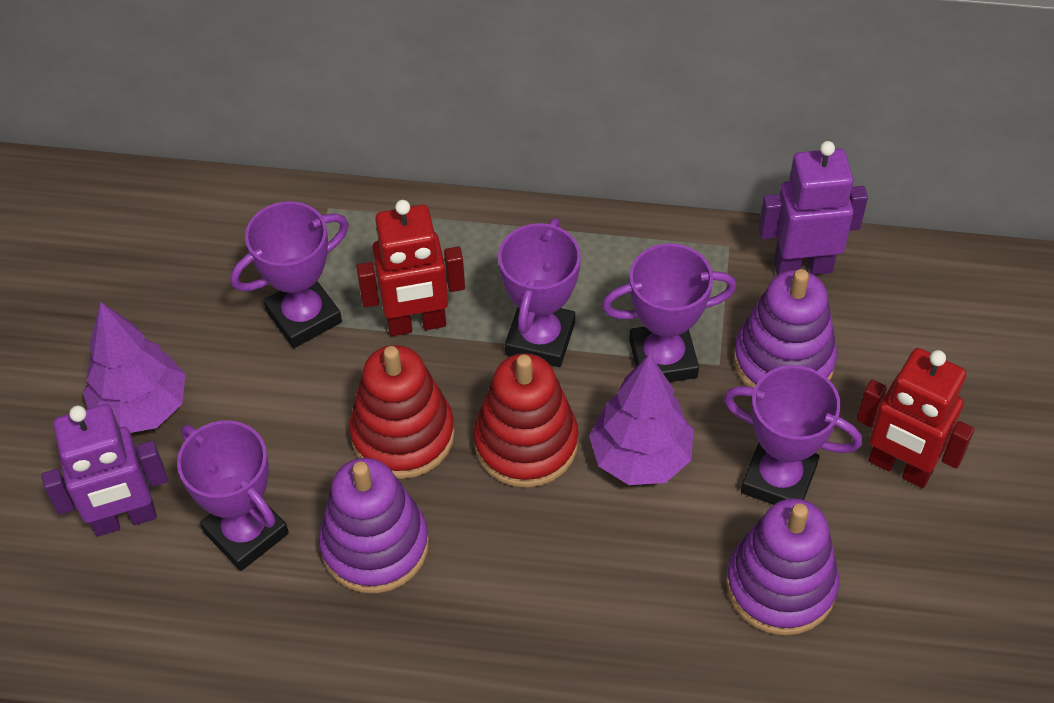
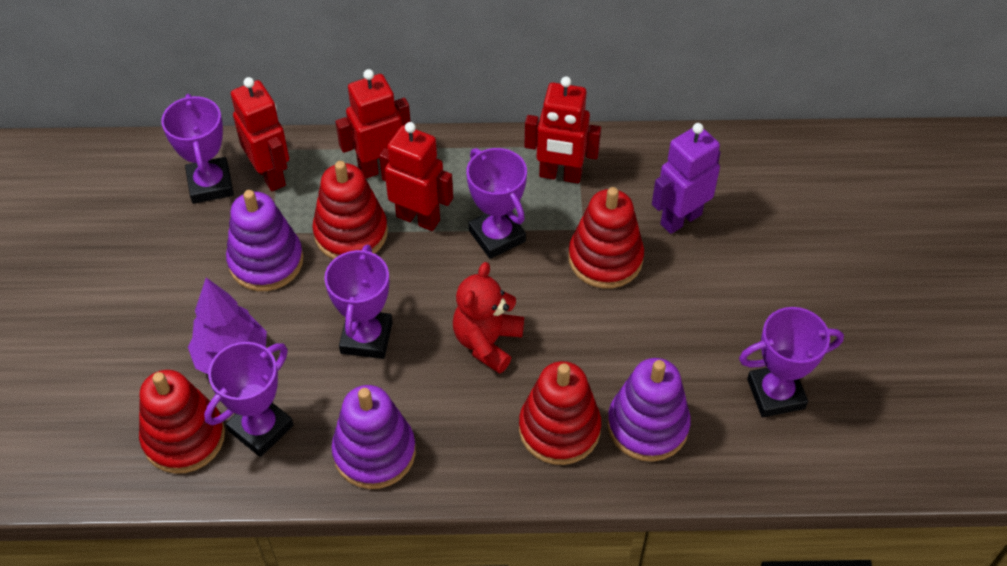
purple robot: [41,404,168,536] [758,141,868,275] = 2 -> [652,123,721,234] = 1
purple tree: [83,302,185,433] [589,354,694,485] = 2 -> [188,278,267,374] = 1
red robot: [356,200,465,336] [856,348,975,488] = 2 -> [231,77,289,191] [335,69,411,179] [379,122,453,231] [524,76,601,183] = 4
red stacking toy: [349,345,455,479] [474,353,579,488] = 2 -> [139,370,225,474] [312,161,388,259] [519,361,601,465] [568,187,644,289] = 4
red teddy bear: none = 0 -> [453,262,524,374] = 1

